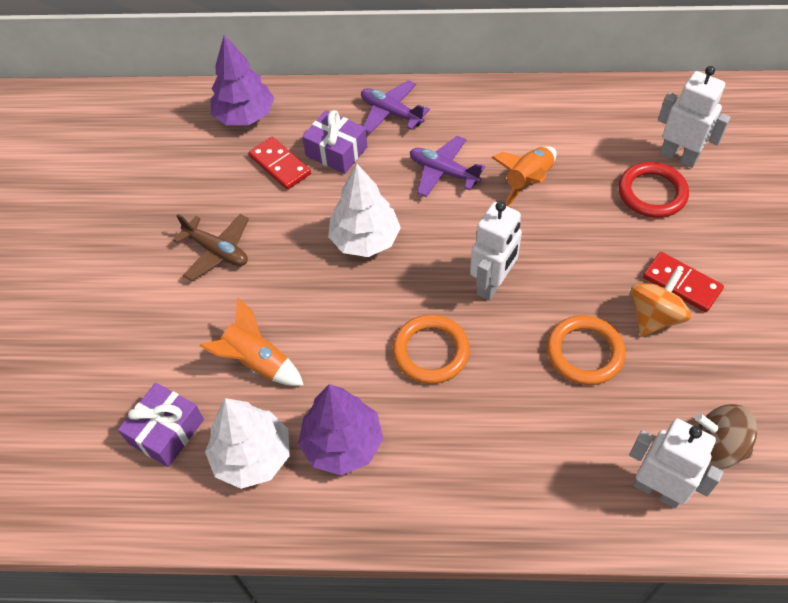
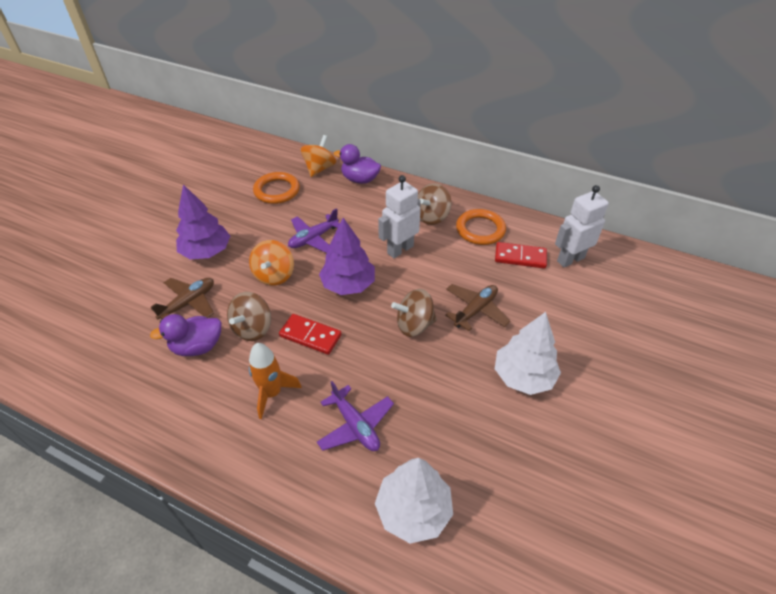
brown plane: [173,214,249,281] = 1 -> [151,278,214,319] [445,284,510,331] = 2
brown spinning top: [695,404,757,469] = 1 -> [227,292,271,341] [391,289,437,337] [418,183,451,225] = 3
orange rocket: [200,298,304,386] [491,146,557,207] = 2 -> [249,343,302,419] = 1
orange spinning top: [631,269,691,337] = 1 -> [249,240,294,286] [301,135,336,177] = 2
purple duck: none = 0 -> [150,314,222,356] [334,144,381,184] = 2
purple gift: [118,383,204,467] [302,110,367,174] = 2 -> none = 0
red ring: [618,162,689,218] = 1 -> none = 0
white robot: [470,201,522,301] [629,418,723,508] [658,66,731,168] = 3 -> [378,175,421,258] [555,185,609,267] = 2

